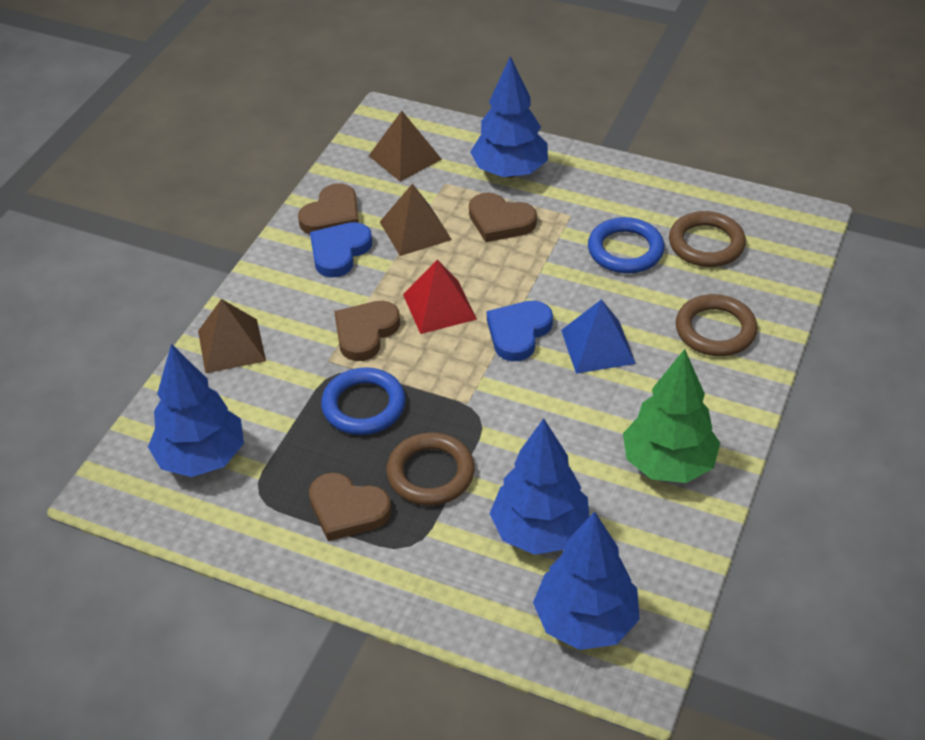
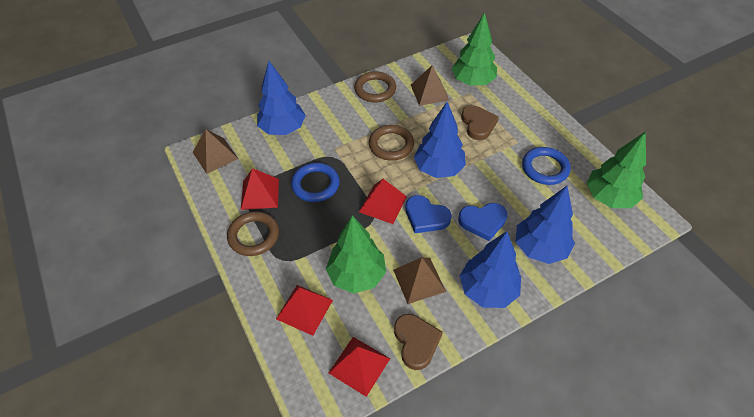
blue pyramid: [561,299,636,374] = 1 -> none = 0
brown heart: [298,183,359,234] [309,473,391,541] [334,301,400,361] [469,193,537,242] = 4 -> [394,314,443,370] [461,105,499,140] = 2
green tree: [623,349,720,483] = 1 -> [326,215,386,294] [451,12,497,86] [587,131,646,208] = 3
red pyramid: [403,260,477,334] = 1 -> [241,168,279,210] [276,285,333,336] [329,337,390,397] [359,179,407,224] = 4

